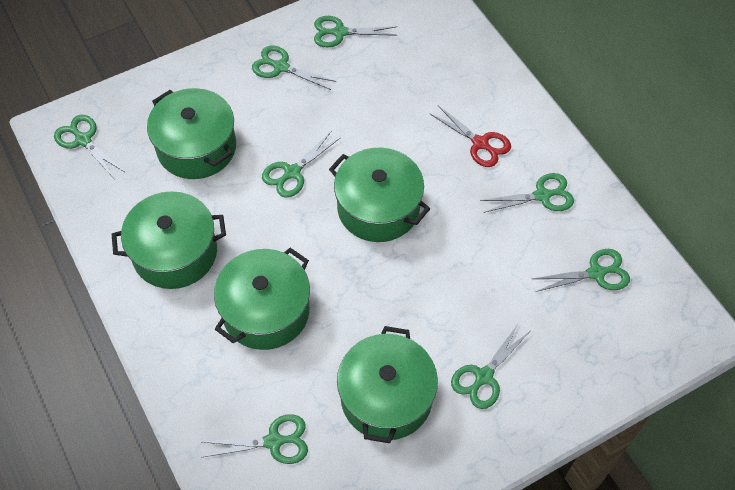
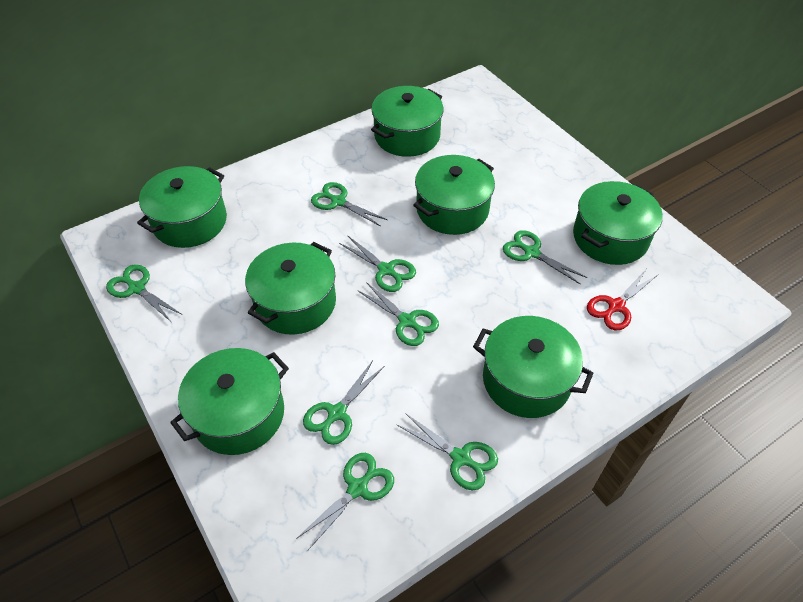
green pot: [112,191,226,289] [147,88,236,179] [214,248,310,350] [329,148,430,242] [337,326,438,443] = 5 -> [137,166,227,248] [170,348,289,455] [245,242,336,335] [371,86,444,157] [413,155,495,235] [473,316,593,418] [573,181,663,265] = 7

